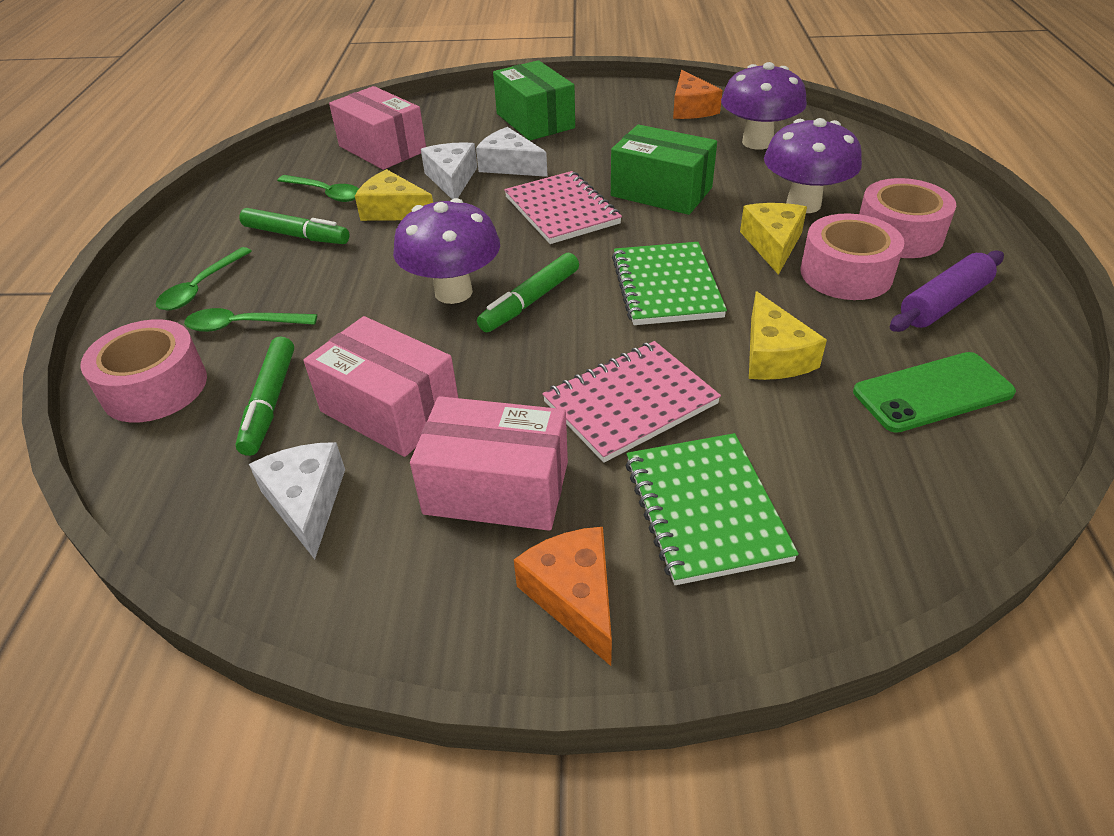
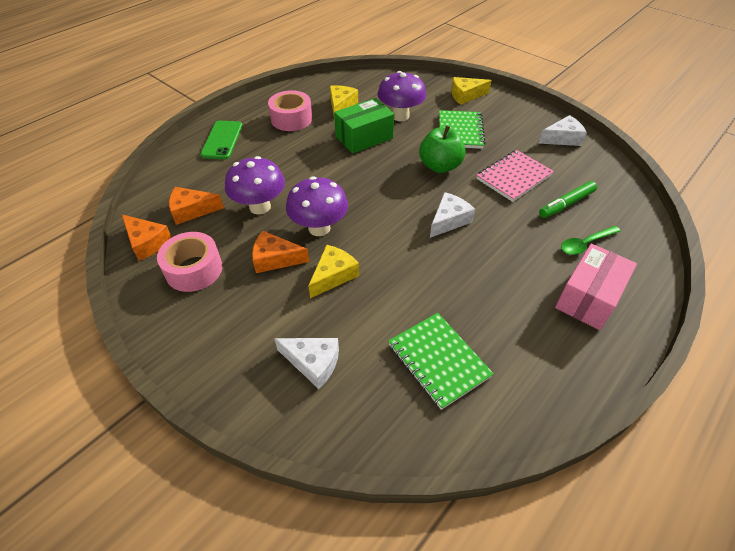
green apple: none = 0 -> [419,125,466,173] = 1
green box: [493,60,575,141] [611,124,717,215] = 2 -> [334,98,394,154] = 1
green marker: [235,337,294,456] [239,208,349,244] [477,253,579,332] = 3 -> [539,181,597,218] = 1
green spoon: [156,247,252,311] [184,308,317,332] [277,175,359,202] = 3 -> [561,226,621,255] = 1
orange cheese: [514,527,612,666] [673,70,723,119] = 2 -> [122,214,172,261] [169,187,224,225] [252,231,309,273] = 3
pink box: [303,316,458,457] [329,86,426,170] [410,396,568,531] = 3 -> [555,244,637,330] = 1
pink notebook: [504,171,622,244] [542,341,721,463] = 2 -> [476,150,554,202] = 1
pink tape: [80,319,207,422] [801,213,904,300] [859,178,956,258] = 3 -> [157,232,222,292] [268,90,312,131] = 2
purple rolling pin: [890,250,1004,332] = 1 -> none = 0

